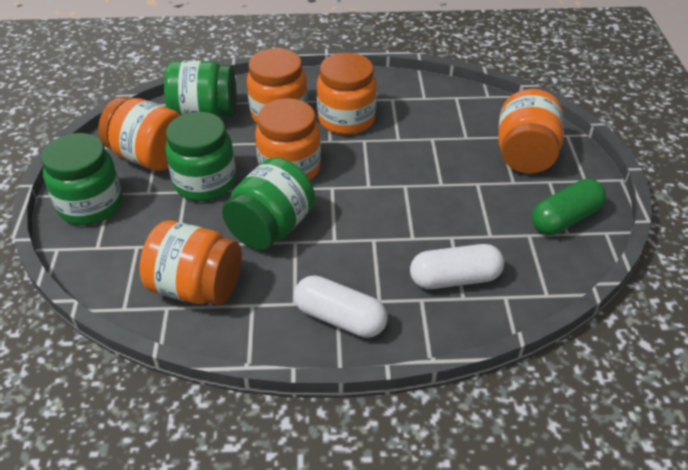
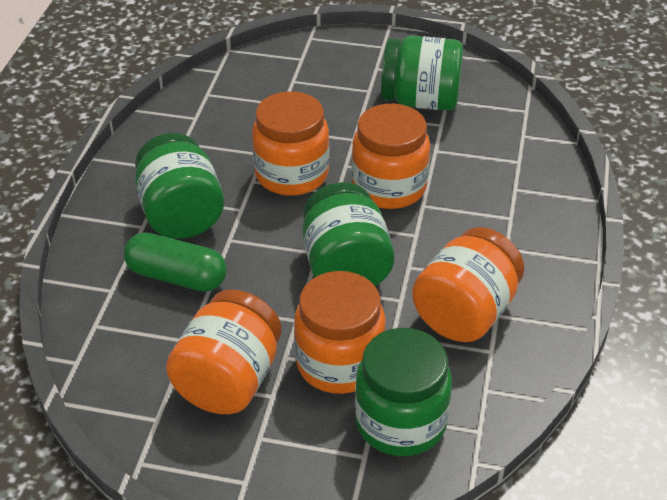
orange jar: [98,97,181,171] [139,220,242,305] [247,48,308,124] [255,98,321,180] [317,53,377,135] [498,89,564,174] = 6 -> [166,289,281,414] [252,91,329,196] [294,271,386,394] [352,104,430,209] [412,227,524,342] = 5
white capsule: [294,276,388,338] [410,244,504,289] = 2 -> none = 0

